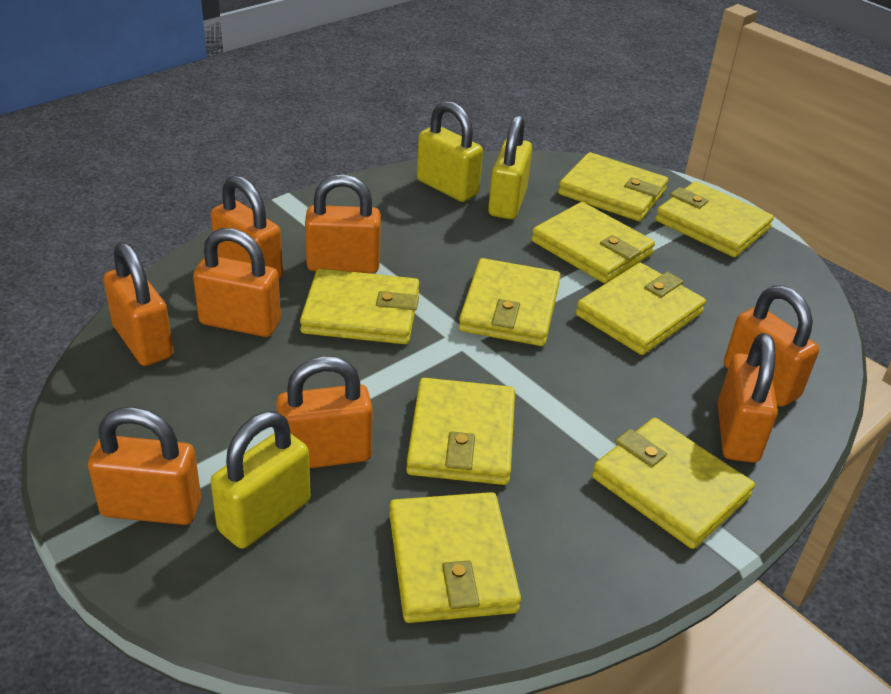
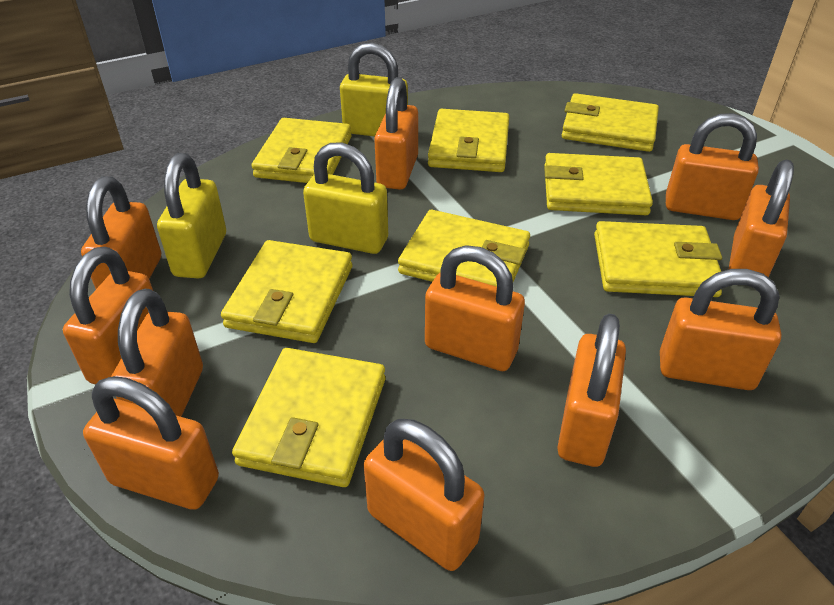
orange padlock: [88,407,201,525] [103,242,173,366] [193,228,281,337] [211,175,283,279] [276,356,373,468] [305,174,381,273] [718,333,778,463] [724,285,819,407] = 8 -> [63,247,153,384] [81,176,161,289] [83,376,219,510] [111,289,203,417] [364,419,485,571] [374,77,418,190] [425,245,525,371] [557,314,626,467] [660,269,781,390] [666,113,759,220] [728,160,794,277] = 11
yellow wallet: [300,268,419,344] [389,492,521,623] [406,378,515,485] [459,258,561,346] [532,202,655,283] [558,152,668,221] [576,263,706,355] [592,418,755,549] [655,181,774,257] = 9 -> [221,240,352,343] [232,348,385,487] [252,118,351,183] [398,210,530,287] [428,109,509,172] [544,153,653,215] [562,93,659,152] [594,221,722,297] = 8

